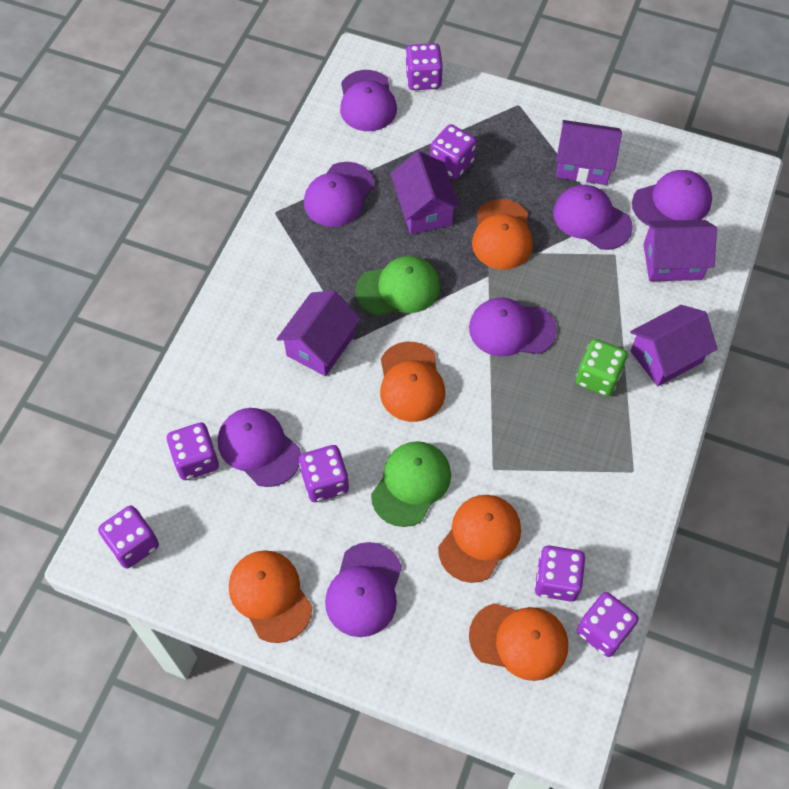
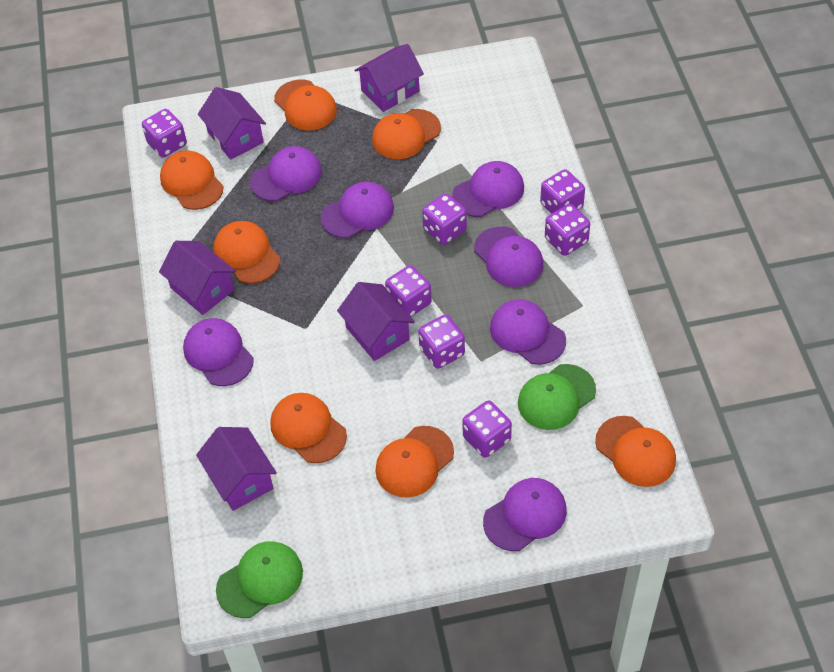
green dice: [576,339,628,396] = 1 -> none = 0
orange cap: [229,550,312,643] [380,342,445,422] [438,495,521,583] [469,603,568,681] [472,199,533,270] = 5 -> [160,150,224,210] [213,221,280,283] [270,393,347,463] [274,80,337,130] [372,109,441,159] [375,426,454,498] [595,416,676,487] = 7

